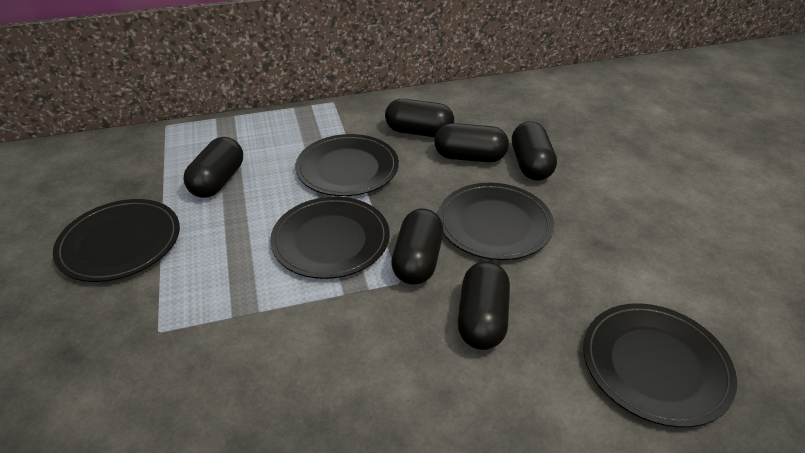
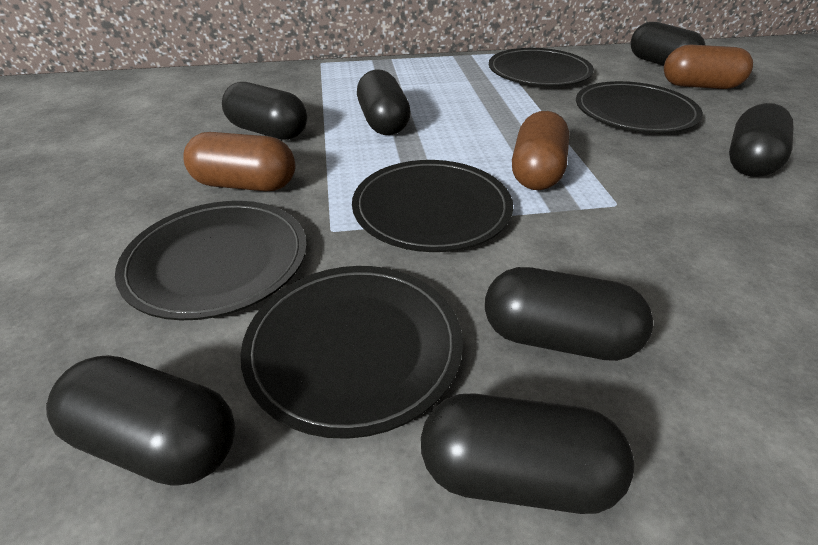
black capsule: [183,137,243,198] [385,99,454,137] [391,209,443,285] [434,123,509,162] [458,262,510,350] [512,121,557,181] = 6 -> [46,355,235,485] [222,82,307,140] [357,69,411,135] [421,393,634,514] [485,267,653,361] [631,22,705,66] [729,103,794,177] = 7
brown capsule: none = 0 -> [183,132,295,191] [512,111,569,190] [664,45,753,89] = 3

